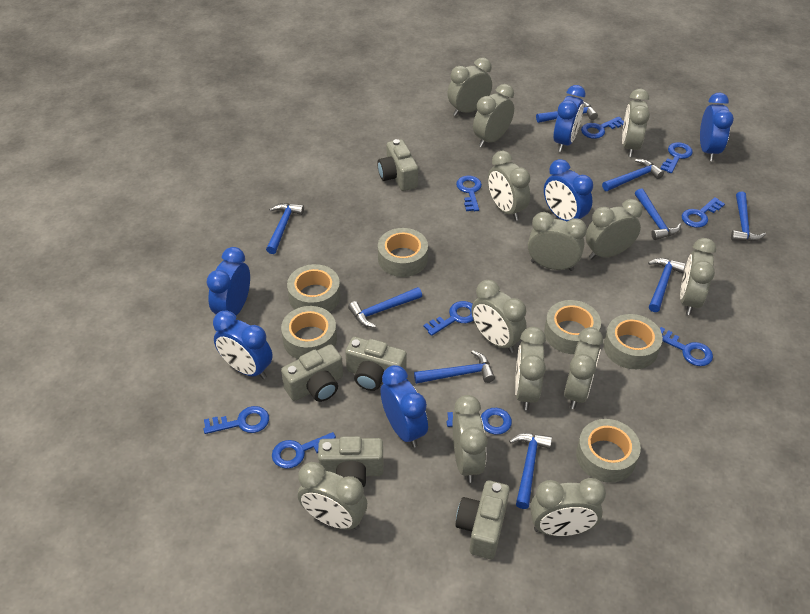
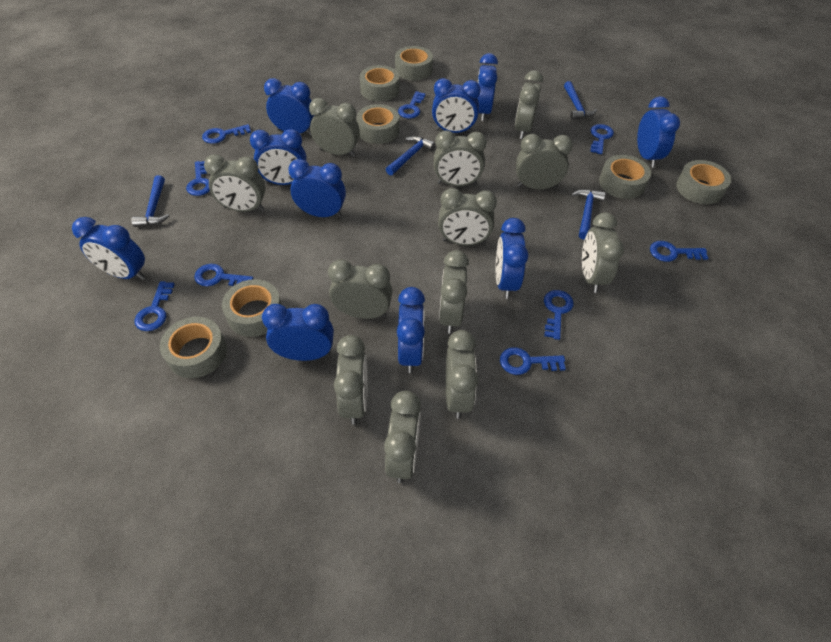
blue clock: [206,247,250,316] [213,310,273,379] [380,365,428,447] [544,159,593,222] [553,85,586,152] [700,92,734,161] = 6 -> [72,217,145,280] [250,129,307,185] [262,304,334,361] [264,78,314,135] [288,159,346,218] [397,287,425,373] [432,78,481,133] [478,53,498,121] [496,218,528,299] [637,96,680,168] = 10
blue hammer: [266,203,304,254] [348,287,422,328] [414,350,495,384] [509,433,552,509] [536,101,598,123] [602,159,664,191] [635,188,681,240] [648,258,686,312] [731,192,766,242] = 9 -> [131,175,169,227] [386,136,436,175] [564,81,597,120] [571,189,606,240] = 4
grey camera: [281,344,343,402] [318,436,383,488] [345,337,407,391] [377,139,418,191] [455,480,510,559] = 5 -> none = 0
grey clock: [298,462,367,530] [447,57,492,116] [453,395,488,483] [471,280,527,353] [473,84,514,147] [488,151,531,221] [515,327,546,410] [528,212,587,271] [530,478,606,536] [564,327,603,409] [585,199,643,259] [622,89,650,157] [680,238,716,315] = 13 -> [204,154,266,212] [309,98,360,157] [328,259,393,319] [334,335,368,425] [384,391,421,483] [434,130,487,186] [438,188,497,245] [439,250,469,334] [446,330,478,419] [515,70,543,139] [516,134,573,189] [582,213,624,293] = 12
grey tape: [281,306,337,359] [287,264,341,312] [378,228,428,277] [544,300,601,354] [576,419,641,483] [604,314,663,369] = 6 -> [160,317,227,378] [222,279,282,337] [356,104,399,144] [360,65,400,102] [395,46,433,80] [599,155,651,199] [676,160,731,204] = 7

